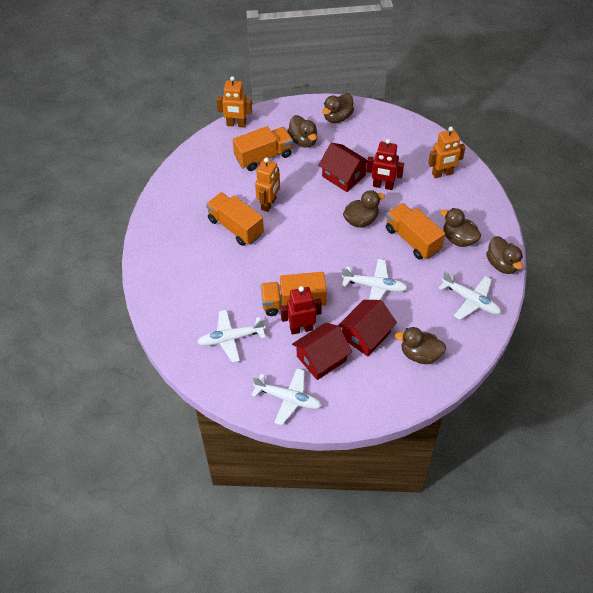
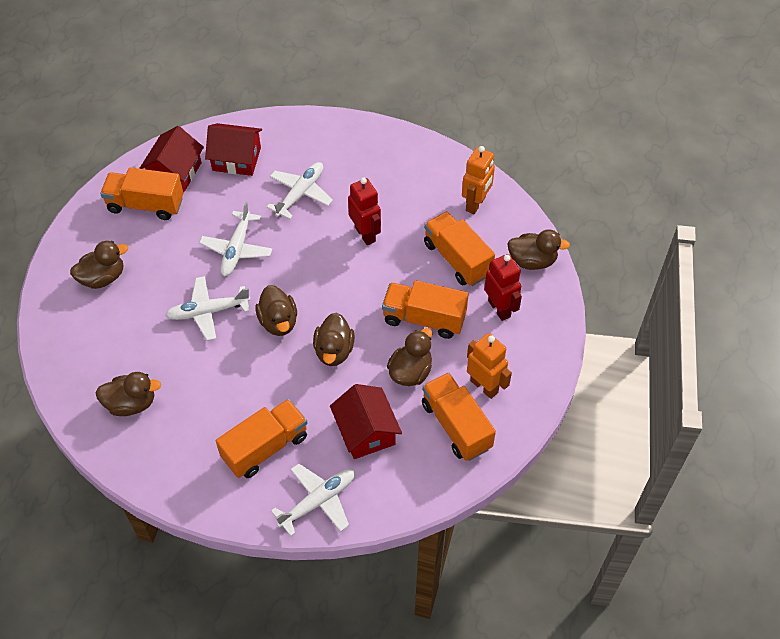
orange robot: [217,76,252,127] [255,158,280,212] [428,127,466,178] = 3 -> [462,146,495,214] [467,333,512,399] = 2
orange truck: [206,192,264,246] [233,126,293,171] [260,272,327,316] [386,203,445,260] = 4 -> [100,167,183,220] [216,399,308,478] [382,280,469,339] [422,373,496,461] [424,211,495,286] = 5

